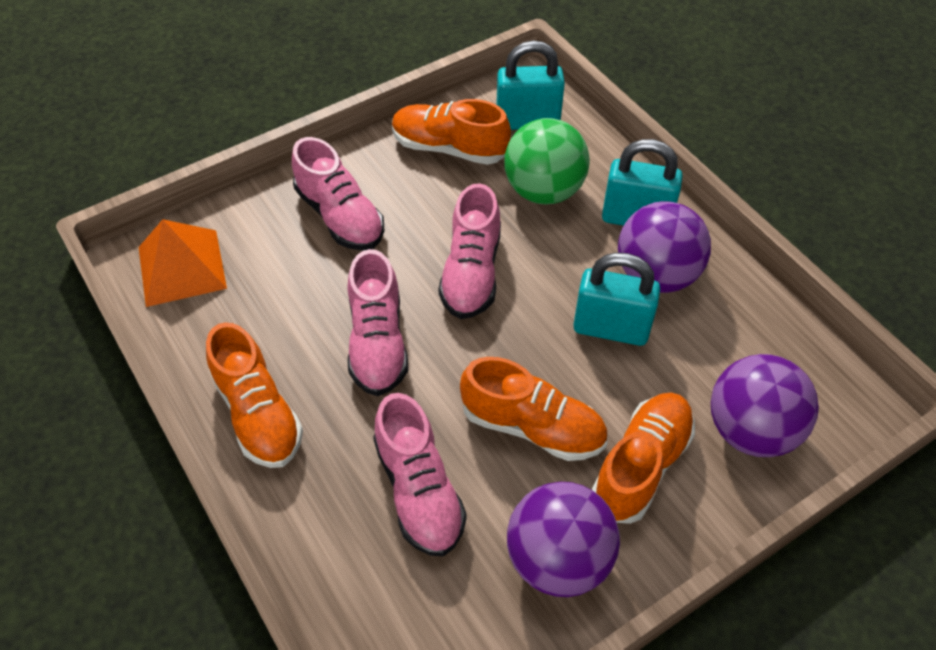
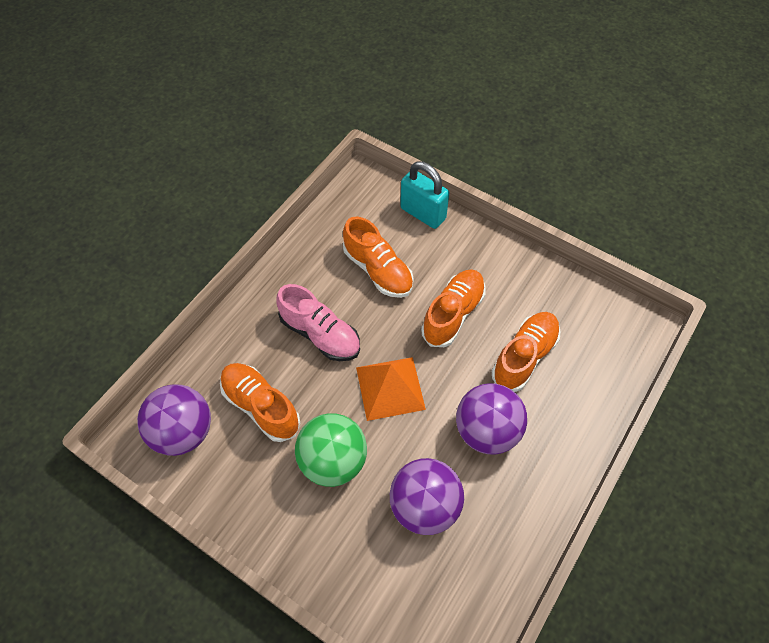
pink shoe: [292,137,384,251] [348,249,408,396] [373,393,467,557] [438,183,501,319] = 4 -> [276,284,360,361] = 1
turquoise padlock: [496,41,565,130] [573,252,660,346] [602,139,683,226] = 3 -> [400,161,449,229] = 1

